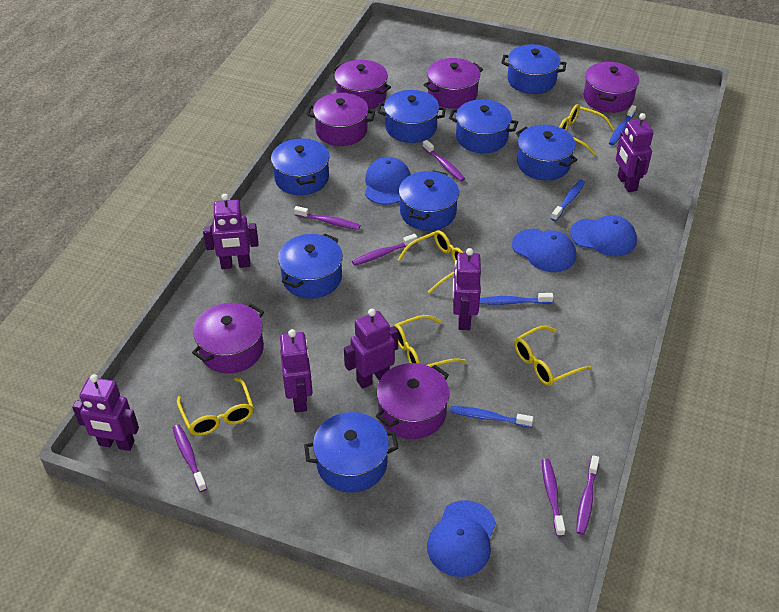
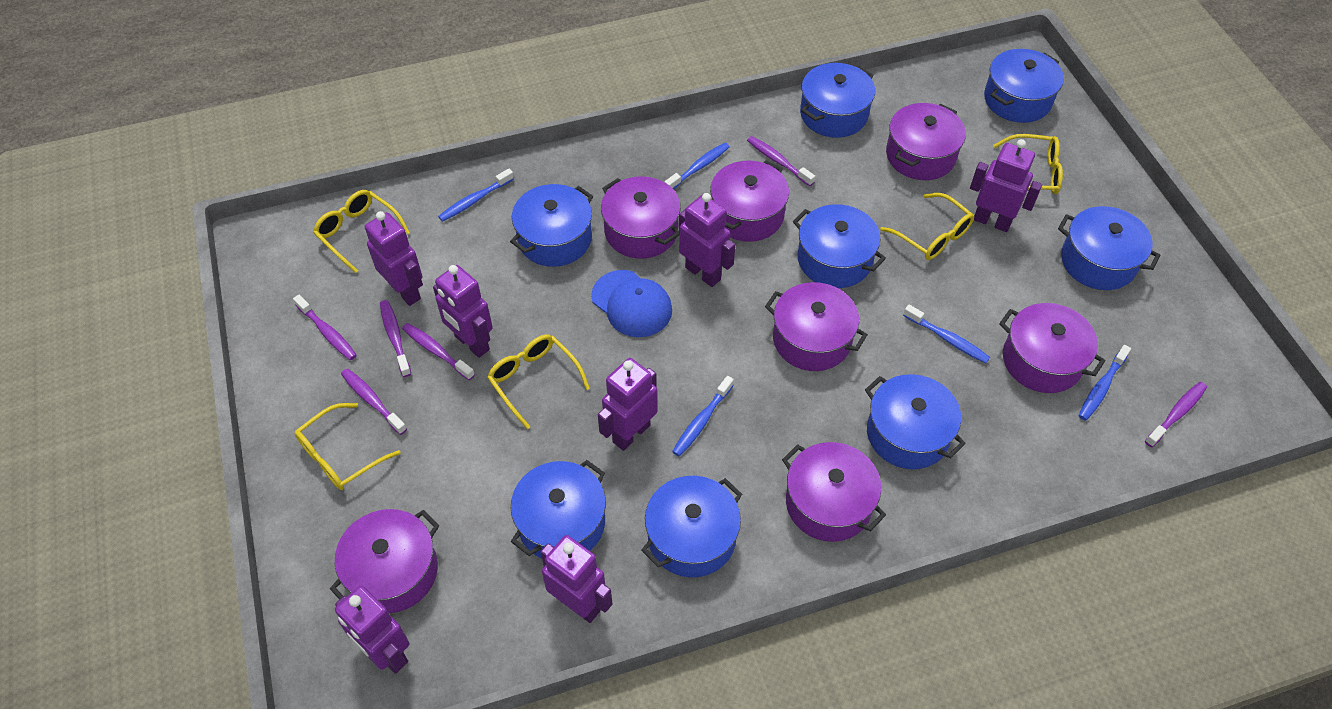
blue cap: [365,157,411,205] [427,500,496,577] [512,229,576,272] [570,215,637,256] = 4 -> [591,270,672,337] = 1
blue toothbrush: [450,406,533,427] [479,293,554,305] [551,180,585,221] [609,105,636,146] = 4 -> [438,169,514,222] [665,143,730,190] [672,376,734,456] [903,305,990,363] [1078,345,1131,421] = 5
purple pot: [192,303,264,373] [306,93,375,146] [332,60,391,110] [376,363,450,439] [424,58,483,109] [583,62,639,113] = 6 -> [330,509,439,613] [601,176,681,259] [710,160,789,242] [765,282,868,371] [782,442,886,542] [886,103,966,180] [999,303,1105,393] = 7
purple robot: [72,374,139,451] [203,194,259,269] [280,329,313,413] [344,309,398,389] [453,248,481,330] [616,113,654,192] = 6 -> [335,586,409,674] [365,211,423,306] [433,265,493,358] [541,535,612,623] [598,358,658,451] [679,193,735,287] [970,139,1042,232] = 7

